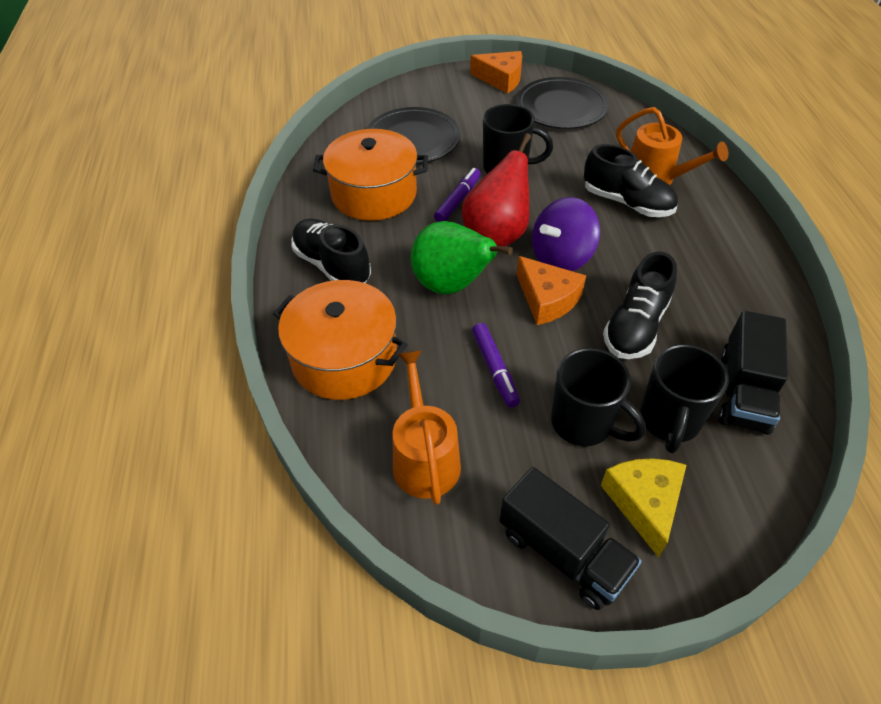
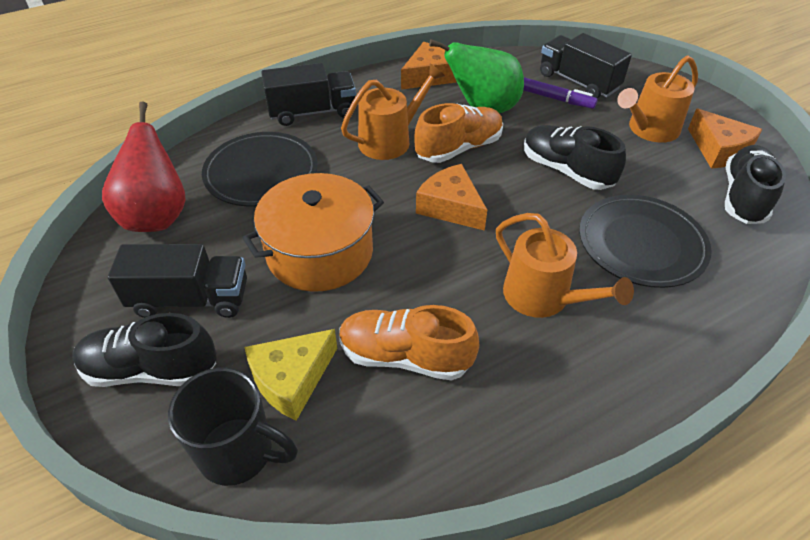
black mug: [483,104,553,174] [551,348,646,446] [640,344,729,454] = 3 -> [168,367,298,486] = 1
black truck: [499,467,642,610] [718,311,788,435] = 2 -> [108,244,247,318] [261,63,356,126] [540,33,632,98] = 3
orange cheese: [470,51,522,94] [517,256,586,325] = 2 -> [401,42,456,90] [416,164,487,231] [688,108,763,169] = 3
orange pot: [273,280,407,400] [313,129,428,221] = 2 -> [243,173,384,292] = 1
orange shoe: none = 0 -> [339,305,479,381] [414,103,503,163] = 2
orange watering can: [393,350,461,505] [616,107,728,185] = 2 -> [341,63,445,160] [496,213,634,318] [617,55,698,143] = 3
purple marker: [434,168,481,222] [472,323,520,407] = 2 -> [523,77,598,109] = 1
purple spinning top: [532,197,600,271] = 1 -> none = 0

